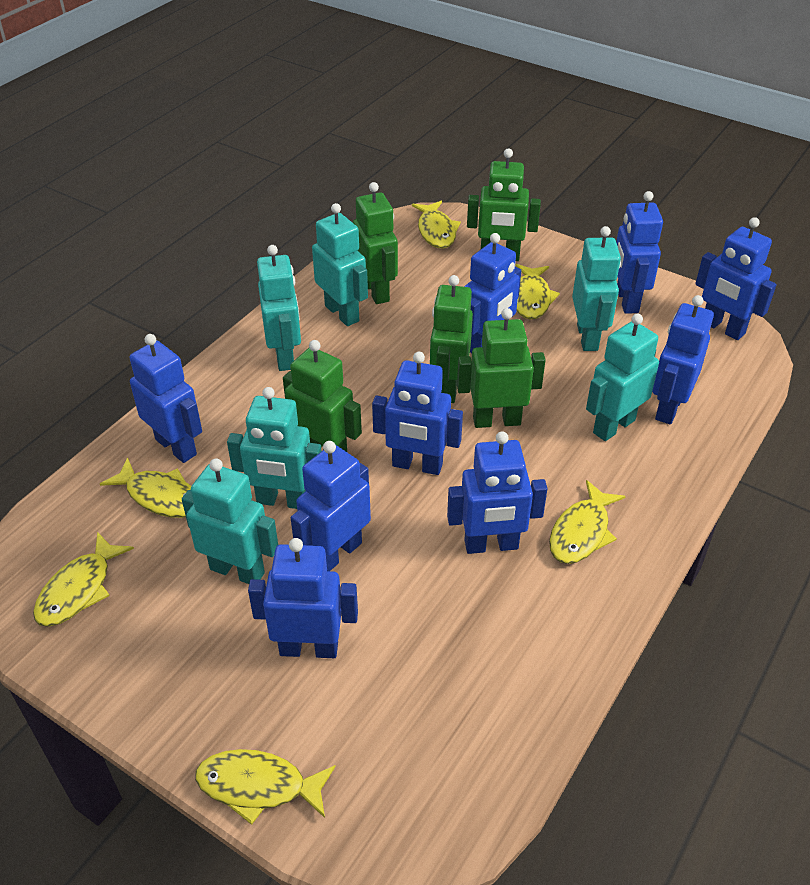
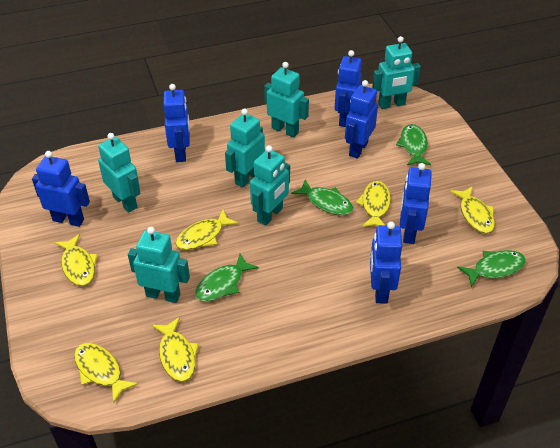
blue robot: [130,334,202,463] [248,538,358,658] [291,441,371,571] [372,352,463,475] [447,431,547,554] [464,233,521,353] [616,191,663,314] [652,295,714,424] [695,217,776,340] = 9 -> [32,151,90,227] [163,84,190,162] [335,50,362,127] [345,80,378,159] [370,222,403,304] [400,163,432,244] = 6
green fish: none = 0 -> [195,254,259,301] [291,179,353,215] [396,124,431,165] [457,250,526,287] = 4
green robot: [283,340,362,452] [353,182,398,304] [430,275,473,403] [457,308,546,428] [467,149,541,261] = 5 -> none = 0

